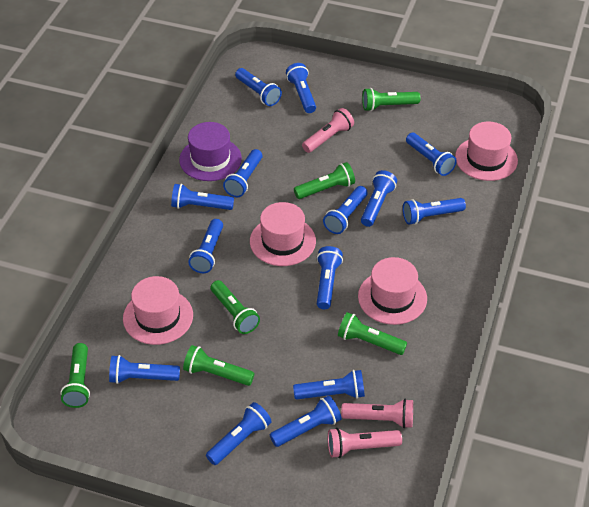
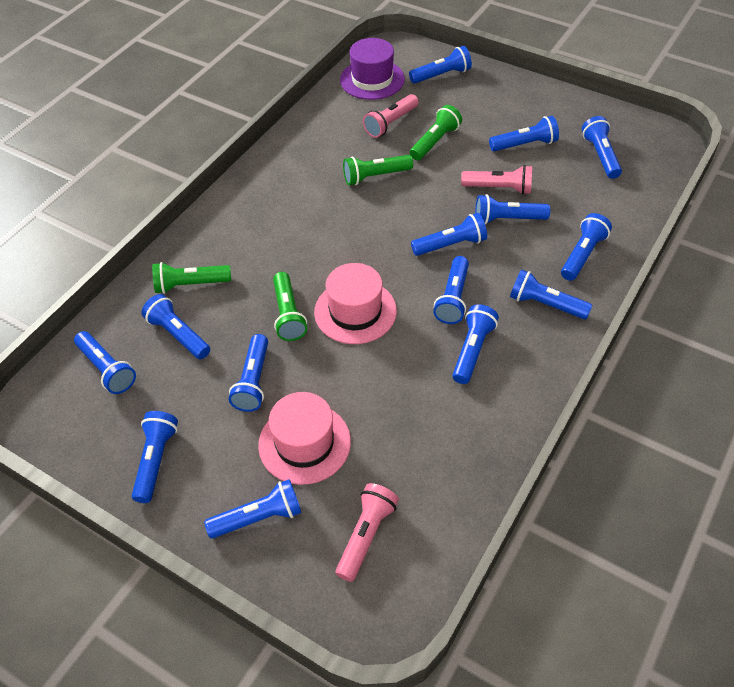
green flashlight: [61,343,90,408] [183,345,254,386] [211,280,260,334] [294,162,355,199] [338,312,407,355] [362,88,420,111] = 6 -> [152,262,231,294] [273,272,307,341] [343,155,413,185] [410,105,462,161] = 4
pink hat: [123,276,193,345] [250,202,316,266] [358,257,427,325] [455,122,518,181] = 4 -> [258,392,351,485] [314,263,397,344] = 2

